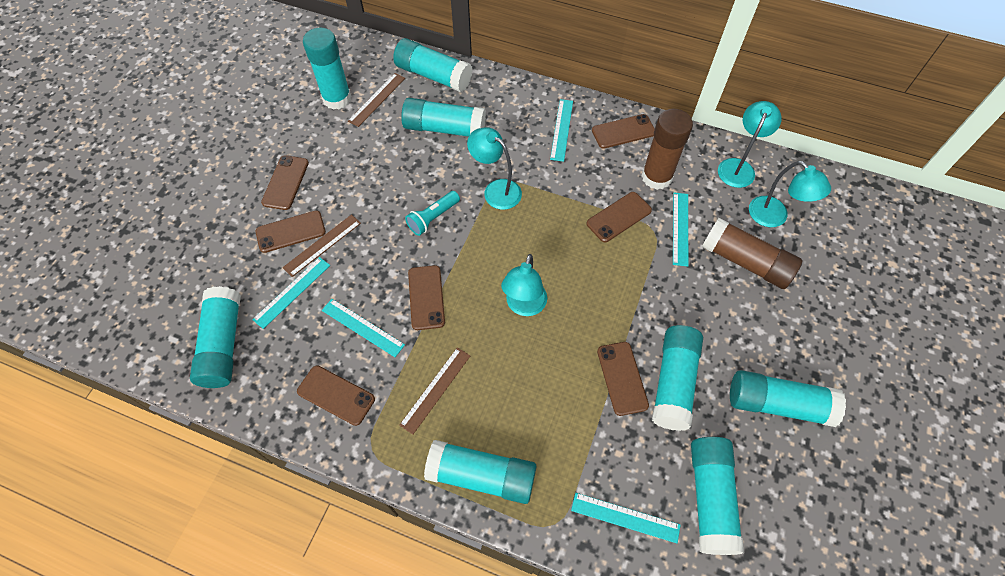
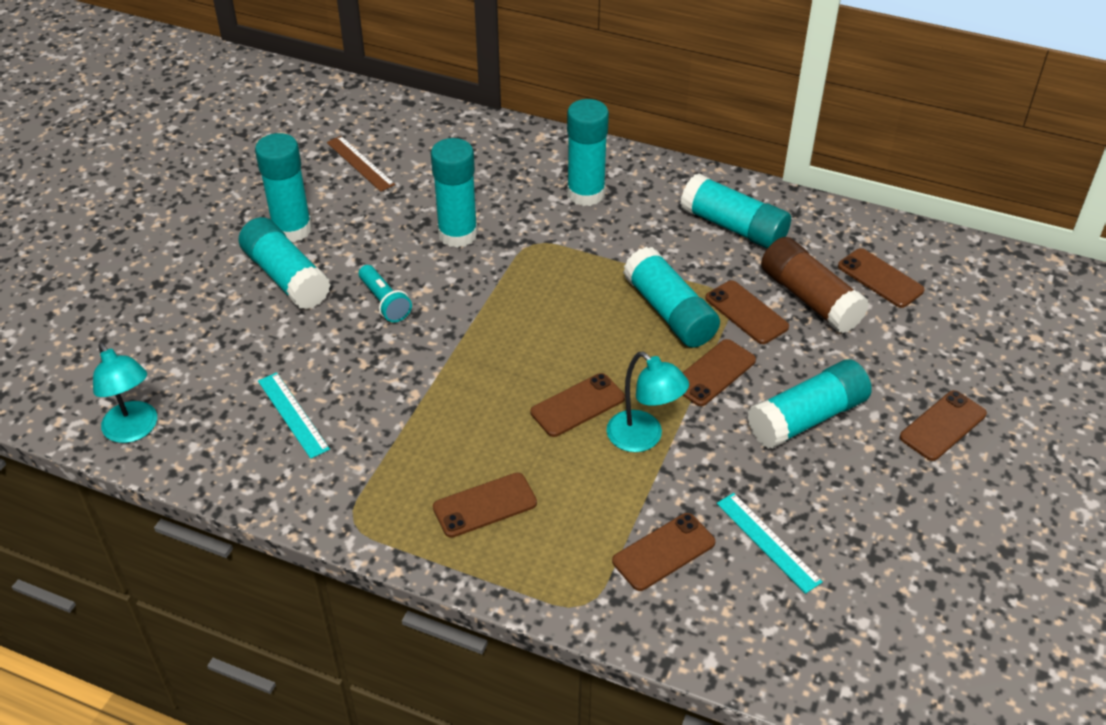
brown glue stick: [642,109,693,190] [702,218,803,289] = 2 -> [761,237,870,334] = 1
brown ruler: [282,214,361,277] [348,73,405,127] [399,347,470,435] = 3 -> [327,136,395,192] = 1
turquoise glue stick: [190,286,241,388] [303,28,351,110] [393,38,473,92] [401,98,486,137] [424,440,537,504] [652,325,703,431] [691,437,744,555] [730,370,846,427] = 8 -> [238,217,331,309] [255,133,312,242] [431,138,478,248] [567,99,609,206] [623,247,720,348] [680,173,791,249] [747,359,872,449] = 7
turquoise lamp: [467,127,522,210] [501,254,547,316] [718,101,782,188] [749,161,831,227] = 4 -> [93,343,157,443] [606,352,689,452] = 2
turquoise ruler: [252,257,330,329] [322,299,405,357] [550,99,573,162] [571,493,681,543] [673,193,688,267] = 5 -> [258,372,330,459] [717,493,823,594] = 2

